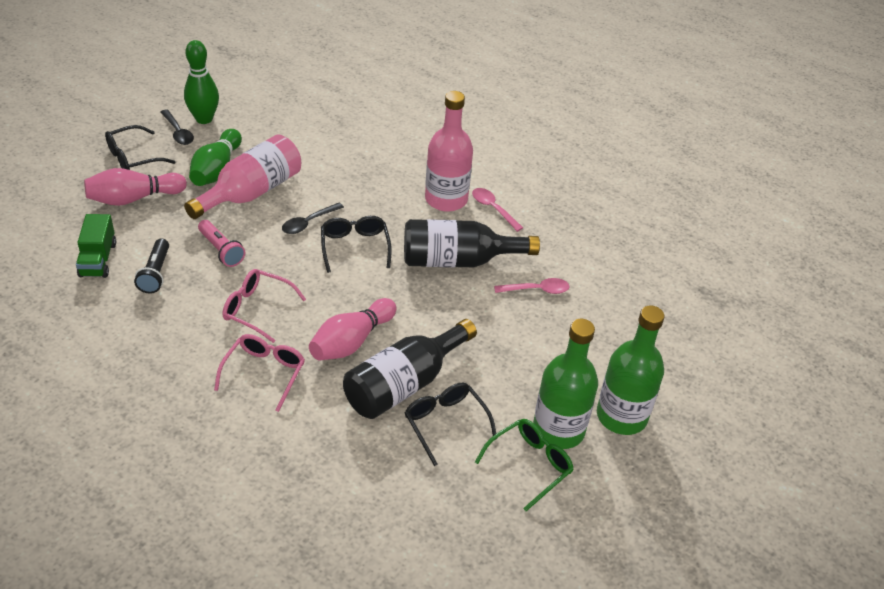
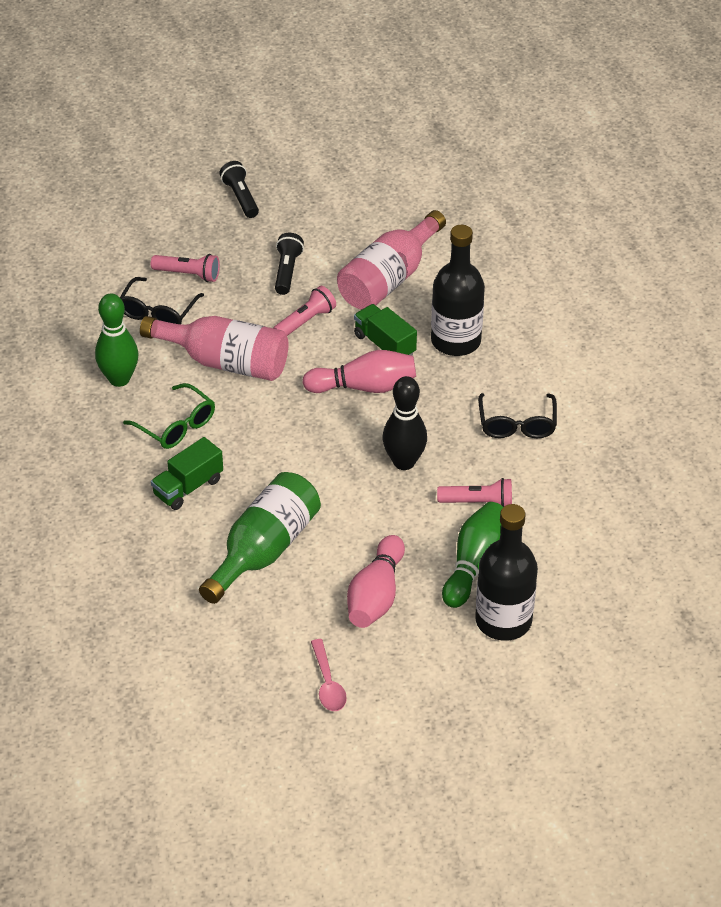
black bowling pin: none = 0 -> [383,376,427,470] = 1
black flashlight: [134,238,169,294] = 1 -> [219,161,259,218] [275,233,304,295] = 2
black glasses: [105,125,176,170] [321,216,392,273] [405,383,496,466] = 3 -> [120,277,204,324] [478,393,557,438] = 2
black spoon: [161,109,194,145] [282,203,344,234] = 2 -> none = 0
green bottle: [533,319,598,449] [597,306,664,435] = 2 -> [199,472,321,604] = 1
green truck: [76,214,116,278] = 1 -> [151,437,223,510] [354,304,417,356] = 2
pink flashlight: [198,220,245,267] = 1 -> [151,254,220,282] [274,286,336,336] [437,478,512,507] = 3
pink glasses: [214,334,305,412] [222,269,306,343] = 2 -> none = 0
pink spoon: [472,188,523,232] [494,278,569,294] = 2 -> [311,639,347,711] = 1

